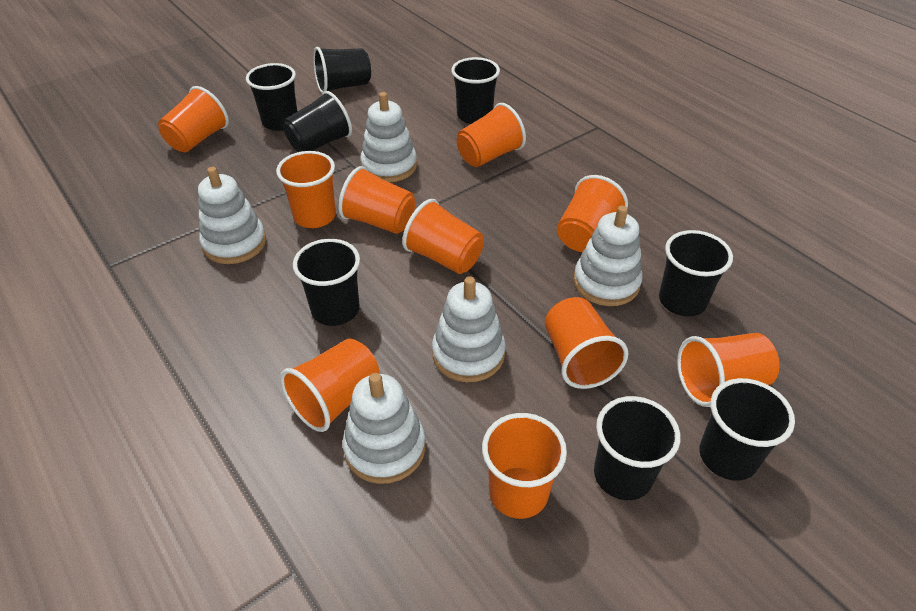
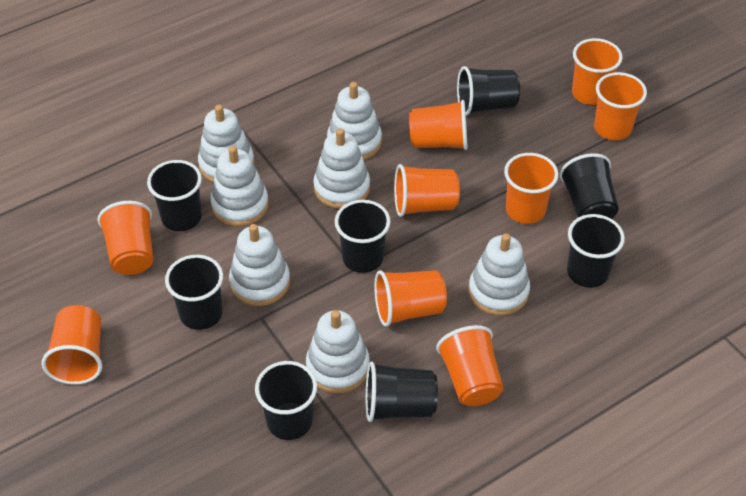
orange cup: [158,86,229,152] [276,151,336,228] [280,339,379,432] [338,166,416,234] [402,199,484,274] [457,103,526,167] [482,413,567,519] [545,297,628,389] [557,175,628,252] [677,333,779,407] = 10 -> [42,305,102,385] [97,201,154,275] [374,270,447,327] [394,164,460,217] [409,100,468,150] [436,325,504,406] [504,153,559,224] [572,38,623,105] [594,72,647,140] = 9
white stacking toy: [198,167,266,264] [342,373,425,484] [360,92,417,182] [432,276,506,382] [573,205,642,306] = 5 -> [198,105,254,183] [210,146,269,227] [229,224,290,306] [306,310,370,393] [313,128,370,209] [327,82,382,160] [469,233,530,316] = 7

